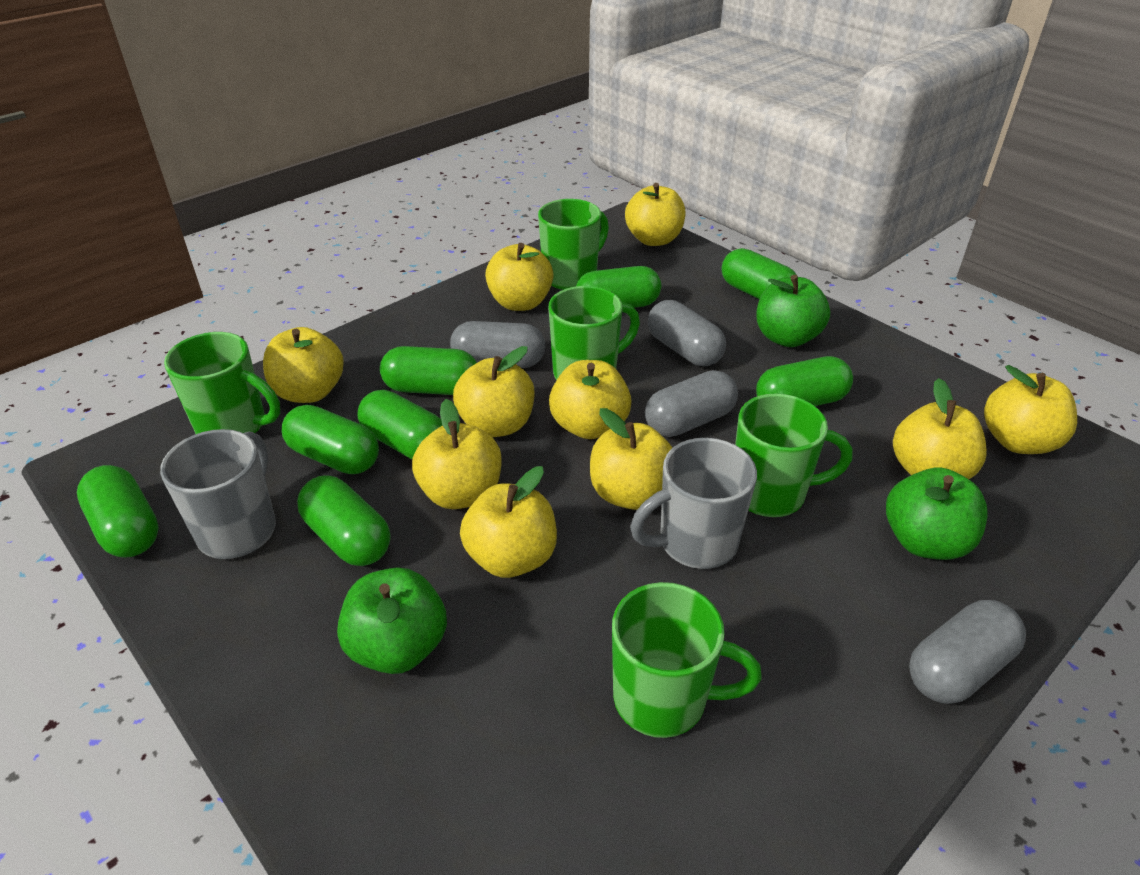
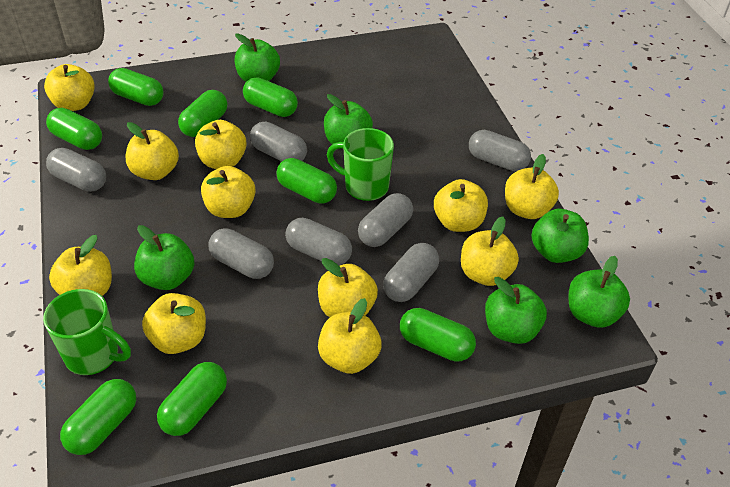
green apple: [337,567,447,674] [756,275,830,347] [886,468,988,560] = 3 -> [134,225,194,290] [235,33,280,82] [324,94,373,149] [485,277,547,344] [531,209,589,263] [569,256,630,328] = 6
green mug: [164,332,280,434] [538,199,609,290] [549,286,640,380] [612,582,762,738] [735,393,852,517] = 5 -> [43,289,131,375] [327,128,394,201] = 2
grey capsule: [450,321,545,368] [645,370,738,437] [648,300,726,366] [909,600,1026,704] = 4 -> [46,148,106,192] [208,228,274,279] [250,121,307,161] [285,218,352,265] [358,193,413,247] [383,243,439,302] [469,130,531,171] = 7
grey mug: [160,429,276,559] [630,438,757,569] = 2 -> none = 0
yellow apple: [263,327,344,403] [412,399,501,509] [453,346,534,437] [460,466,557,578] [485,243,554,311] [549,360,632,439] [590,408,672,510] [625,183,686,246] [893,378,987,479] [984,365,1077,454] = 10 -> [44,64,95,111] [49,235,112,296] [126,122,179,180] [142,293,206,354] [195,120,247,169] [201,166,256,218] [318,258,378,317] [318,298,382,374] [434,179,488,232] [461,217,519,286] [505,154,559,219] = 11

